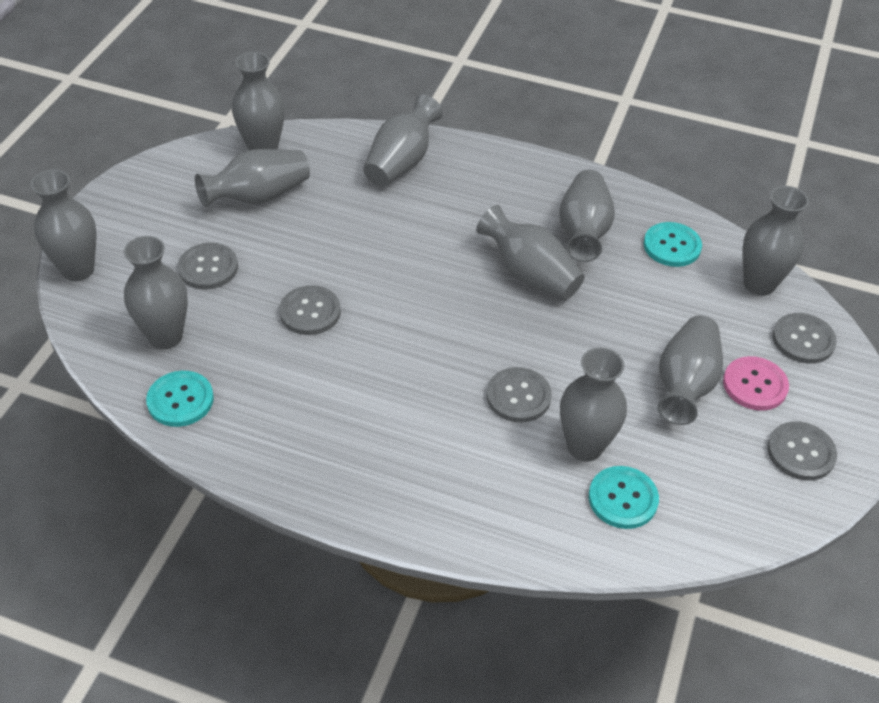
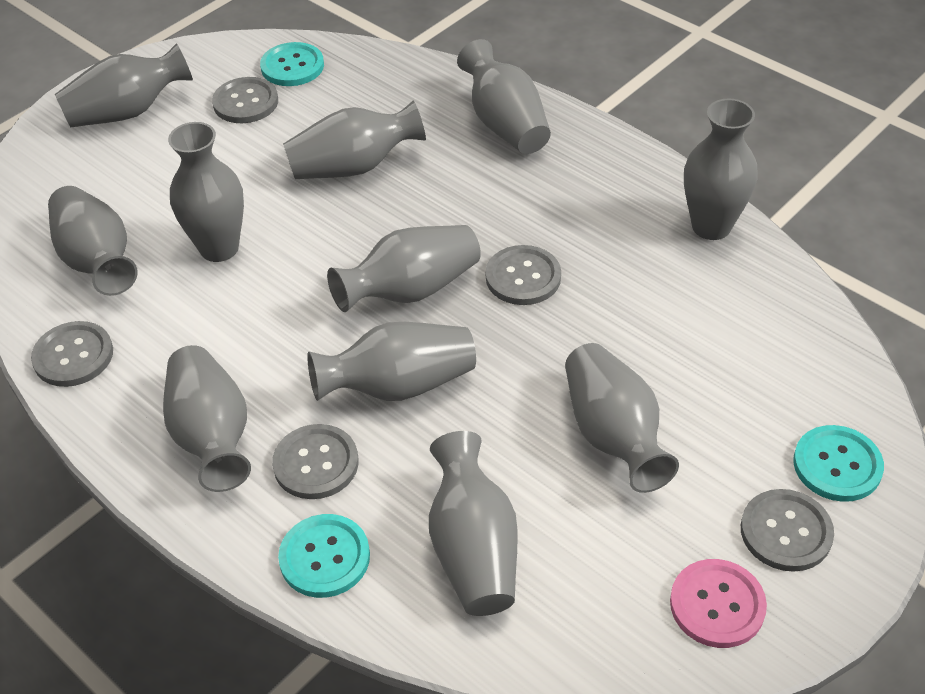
grey vase: [31,169,96,281] [124,236,188,349] [195,149,310,207] [232,52,285,150] [363,95,443,186] [476,205,585,300] [559,170,615,262] [560,347,627,461] [657,315,723,425] [743,186,809,296] = 10 -> [48,186,138,296] [55,43,193,127] [163,345,251,492] [168,122,244,262] [283,100,426,179] [307,322,476,401] [327,225,481,312] [429,431,518,616] [457,39,551,154] [565,343,679,493] [684,98,757,240] = 11

